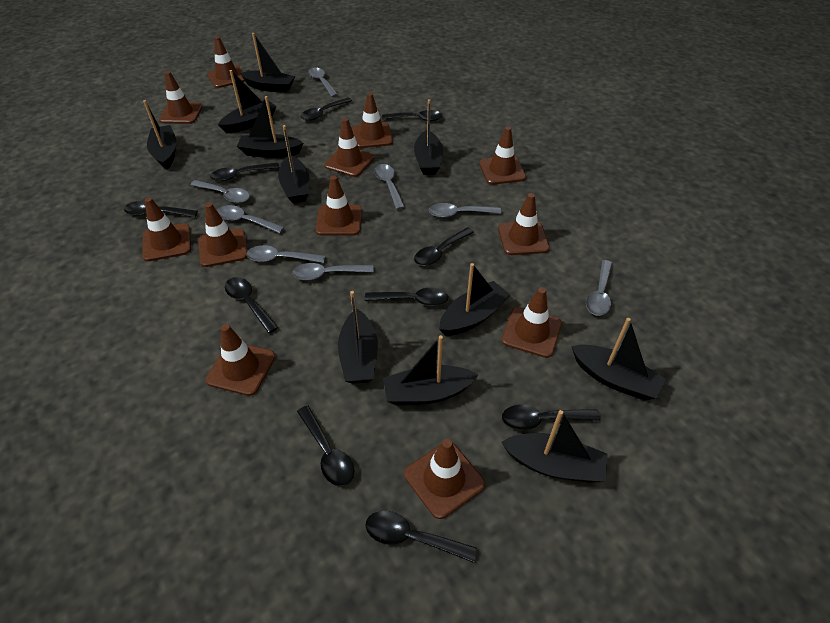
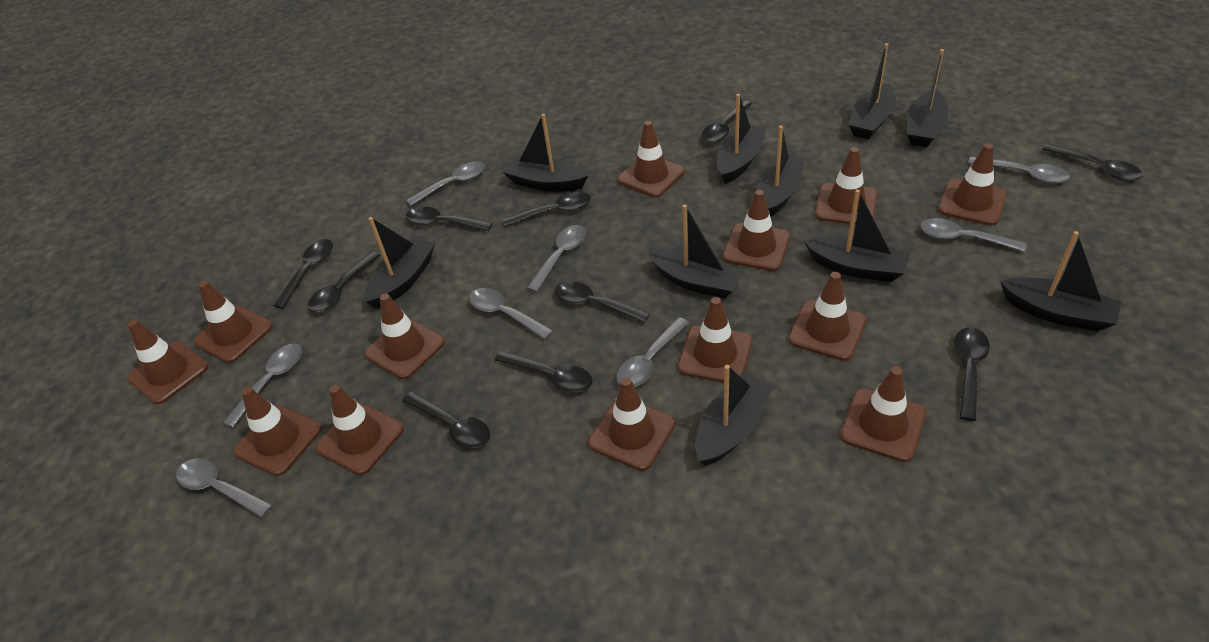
black boat: [143,100,177,169] [218,70,277,133] [237,96,303,158] [240,33,295,93] [278,125,309,204] [338,291,378,384] [383,335,478,406] [414,99,443,175] [439,263,511,336] [502,410,608,483] [572,318,666,400] = 11 -> [364,217,435,309] [503,114,588,192] [648,204,745,299] [695,365,774,466] [717,94,767,184] [757,126,805,217] [804,189,910,282] [849,43,896,139] [907,49,948,147] [1000,231,1121,332] = 10
brown traffic cone: [142,197,191,261] [159,71,203,124] [198,203,248,267] [205,324,275,396] [207,36,245,88] [316,176,362,236] [324,118,374,177] [352,93,393,148] [404,439,485,519] [479,127,526,185] [498,193,550,255] [501,287,562,358] = 12 -> [127,320,209,404] [194,281,273,363] [233,387,322,476] [316,385,404,475] [364,293,445,379] [588,377,675,471] [618,121,685,197] [678,297,752,383] [723,190,790,271] [788,272,866,361] [815,147,877,225] [840,366,926,462] [938,143,1007,226] = 13

